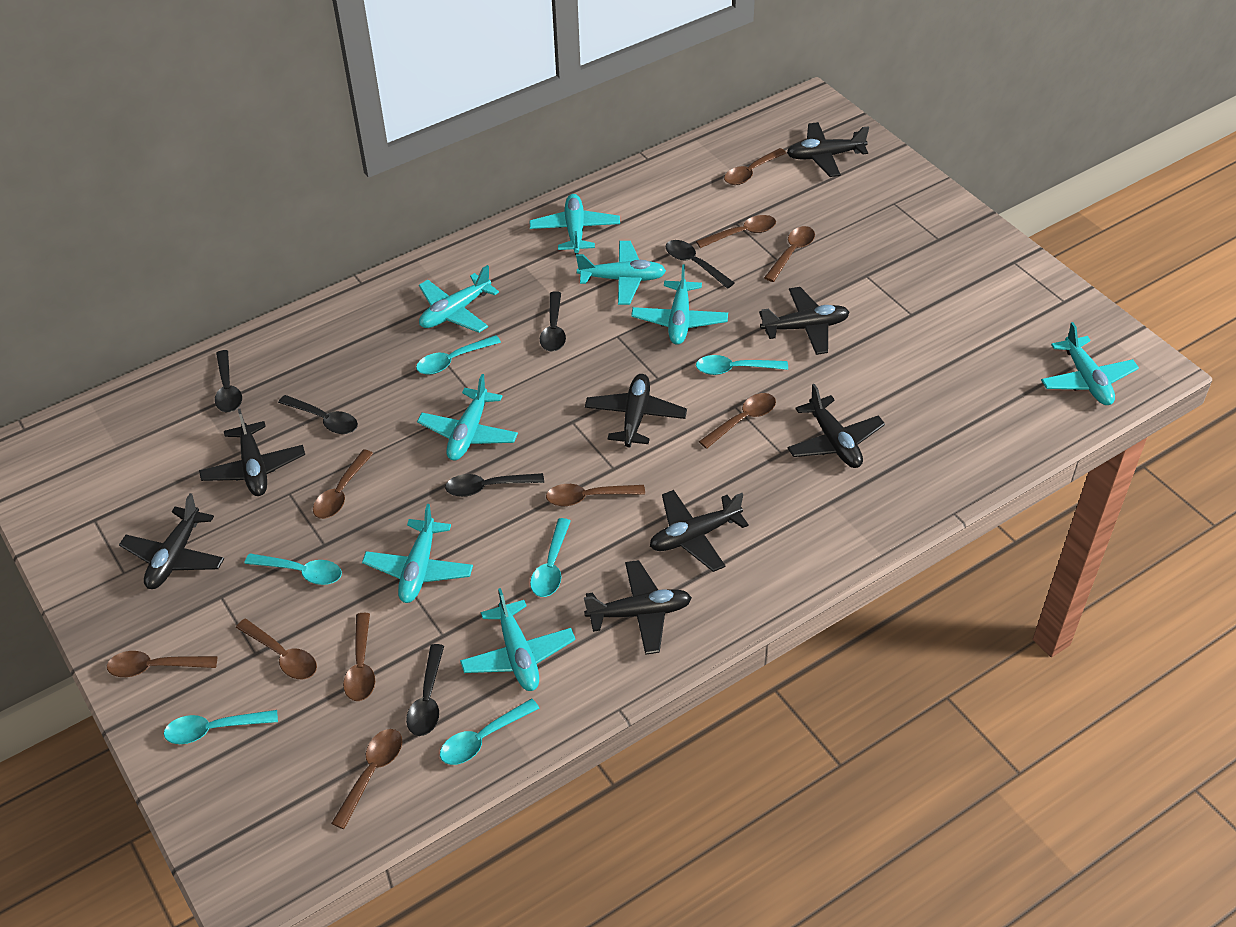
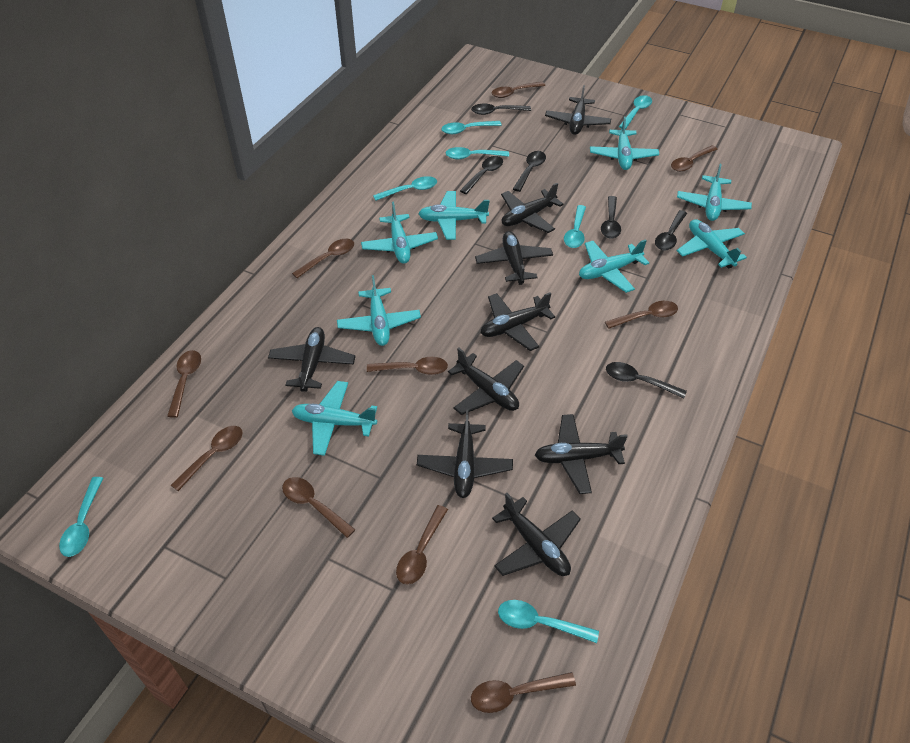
black plane: [119,493,224,589] [199,409,305,496] [584,560,692,655] [585,374,687,448] [650,490,749,572] [759,287,850,355] [787,122,869,177] [787,384,885,468] = 8 -> [268,327,356,392] [417,409,513,498] [448,348,524,415] [475,231,553,285] [481,292,555,351] [492,493,581,576] [501,183,564,233] [535,414,628,494] [545,85,611,135] = 9
turquoise spoon: [164,710,278,744] [245,553,342,585] [416,335,501,375] [440,699,539,765] [530,518,571,597] [696,355,788,375] = 6 -> [59,477,103,557] [373,176,437,201] [441,121,501,134] [445,147,509,159] [498,600,599,643] [564,205,586,248] [619,95,652,129] = 7

